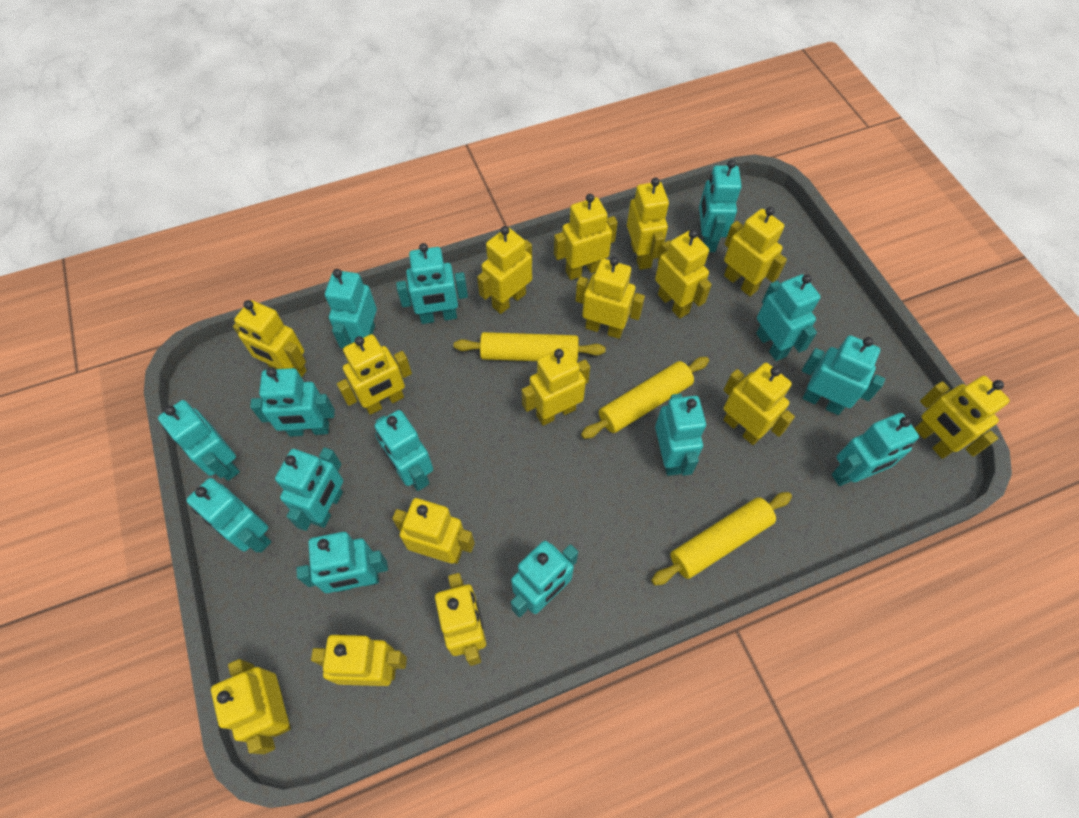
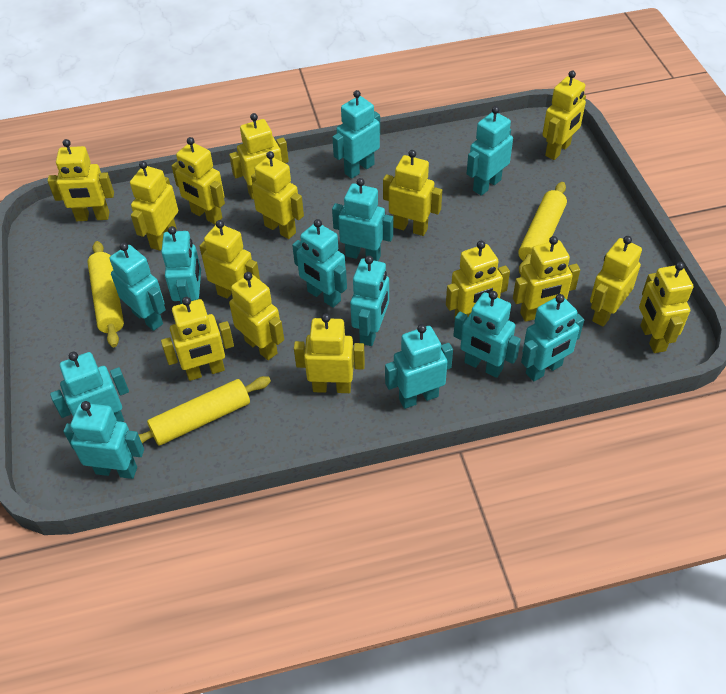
turquoise robot: [158,400,240,481] [186,478,271,553] [250,367,335,437] [275,447,343,531] [296,532,388,593] [325,269,377,348] [375,410,433,491] [396,243,468,324] [511,541,578,617] [655,394,706,476] [699,160,742,252] [756,274,821,361] [802,335,885,415] [832,413,919,486] = 14 -> [50,352,129,422] [63,401,144,479] [110,243,166,331] [161,226,201,304] [292,219,347,308] [332,90,380,179] [332,178,393,261] [350,256,389,346] [385,324,453,409] [453,291,521,378] [467,106,513,196] [521,294,584,382] = 12

